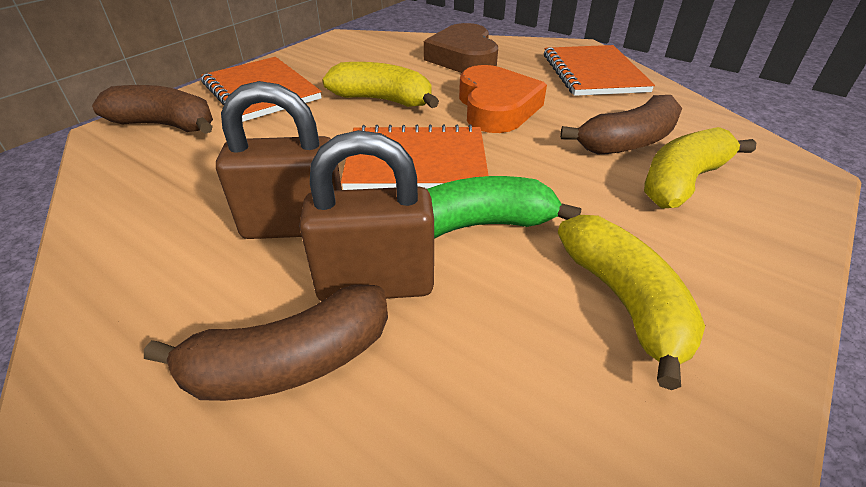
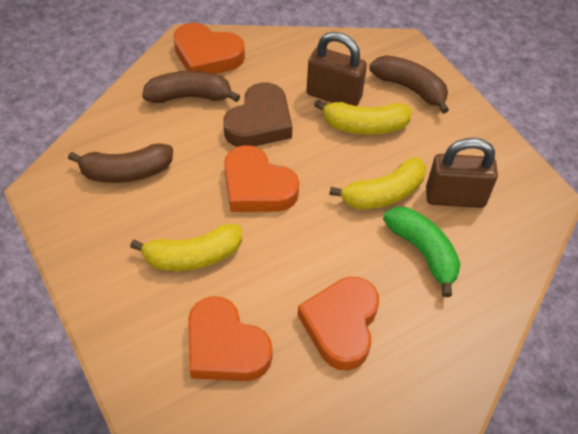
orange heart: [459,65,547,133] = 1 -> [173,23,245,74] [188,296,273,381] [224,145,299,212] [298,277,379,370] = 4
orange notebook: [201,57,322,122] [341,124,489,190] [544,45,655,96] = 3 -> none = 0

